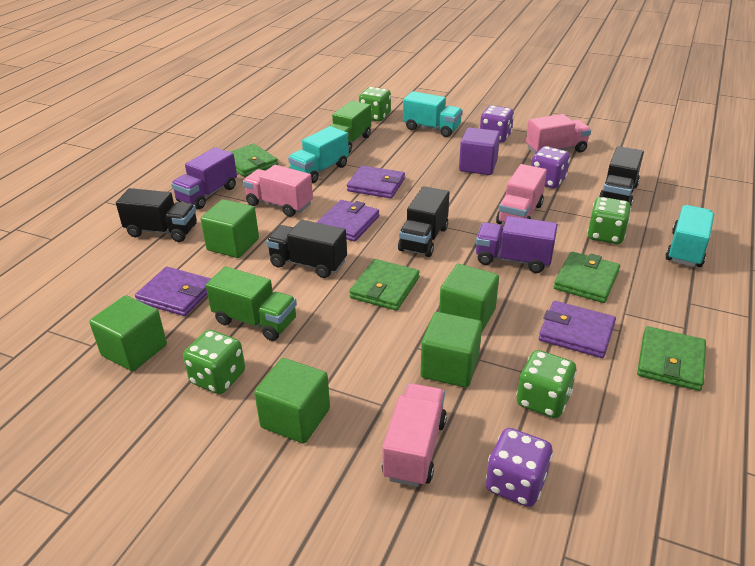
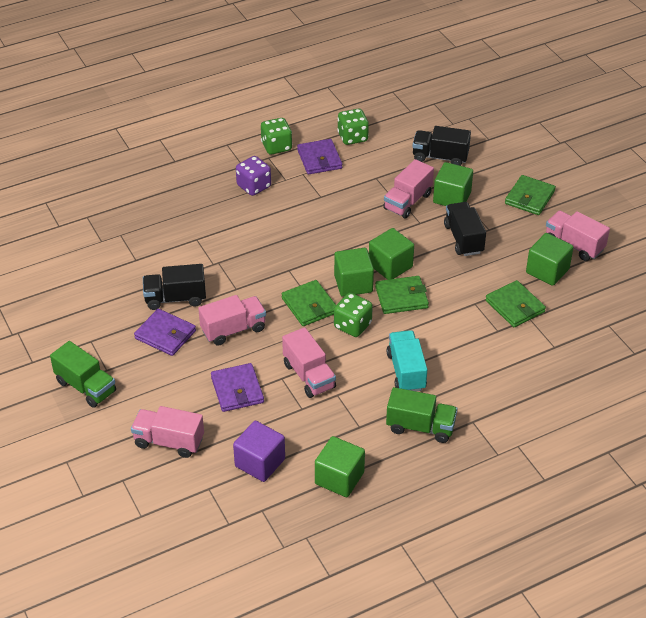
black truck: [116,188,197,242] [266,220,347,278] [398,186,449,257] [599,146,644,206] = 4 -> [143,264,206,310] [412,126,471,166] [444,202,486,256] = 3
green dice: [183,330,245,394] [359,87,391,122] [517,350,577,418] [587,197,631,244] = 4 -> [261,118,292,154] [334,293,373,337] [337,109,369,145] = 3
pink truck: [243,165,313,217] [382,383,447,487] [496,164,547,224] [526,114,591,154] = 4 -> [131,406,204,458] [198,295,266,346] [282,327,336,398] [383,159,434,218] [546,210,610,261] = 5
purple dice: [480,105,514,143] [486,428,553,507] [531,146,570,188] = 3 -> [236,156,271,196] = 1
purple truck: [171,147,237,209] [476,216,558,273] = 2 -> none = 0
purple wallet: [135,267,211,316] [316,200,379,242] [347,165,405,198] [539,301,616,358] = 4 -> [134,309,196,356] [211,363,264,412] [297,139,342,174] = 3
turquoise truck: [288,126,349,183] [403,91,463,137] [666,205,714,267] = 3 -> [386,330,427,391] = 1

